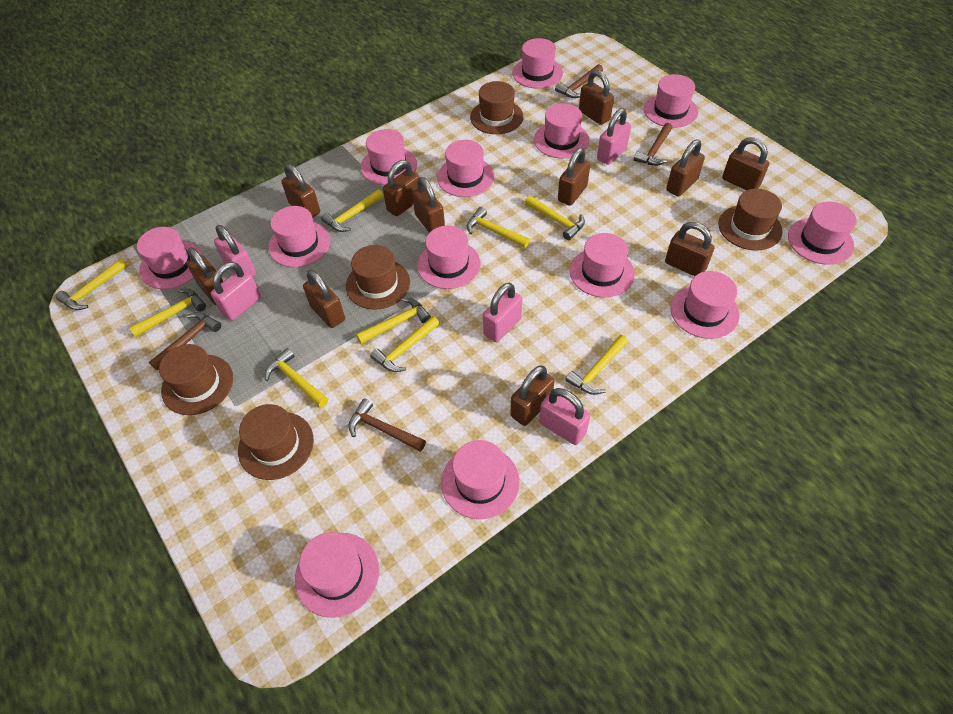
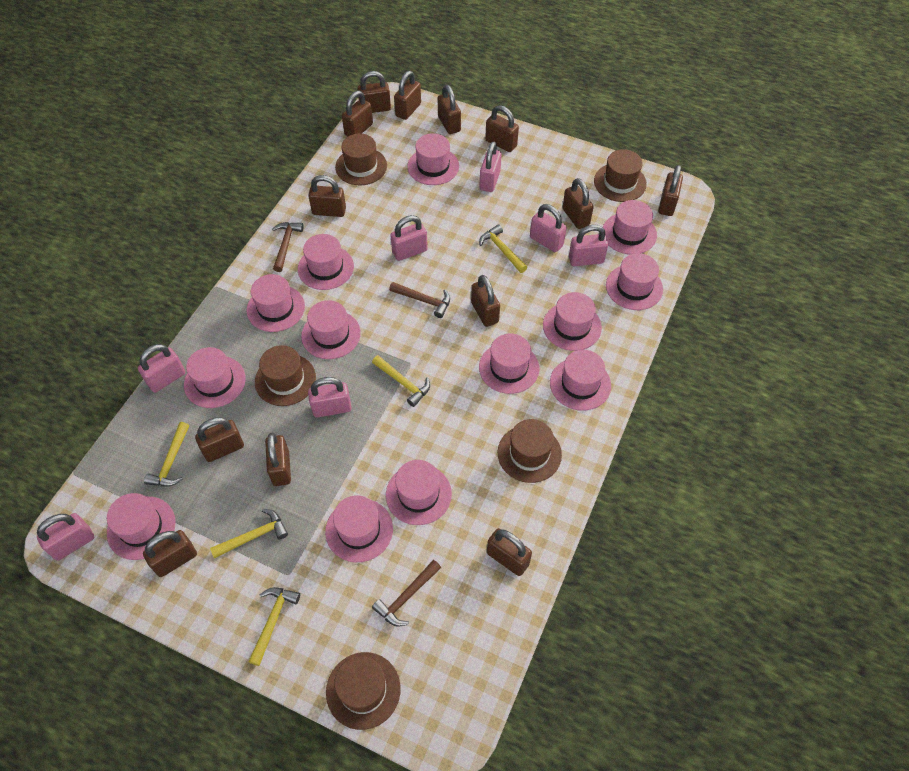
brown hammer: [149,312,221,370] [348,398,426,452] [555,64,603,98] [634,123,673,166] = 4 -> [272,222,304,272] [372,560,441,627] [389,282,450,318] = 3
brown padlock: [187,248,223,305] [281,164,320,218] [303,270,345,328] [383,160,419,216] [412,177,445,233] [511,365,554,426] [558,148,590,206] [579,70,614,125] [665,222,714,276] [666,139,705,197] [722,137,769,191] = 11 -> [143,530,197,577] [195,417,244,462] [265,433,291,486] [308,175,346,217] [342,91,373,136] [357,71,391,113] [394,71,421,120] [438,84,461,134] [471,275,500,327] [485,105,519,152] [487,528,532,576] [563,178,594,229] [658,165,683,216] = 13
pink padlock: [211,262,261,321] [214,225,256,277] [483,283,522,342] [539,388,590,445] [597,108,631,165] = 5 -> [37,513,94,561] [138,344,185,393] [308,377,352,417] [390,215,428,261] [479,141,502,192] [530,204,567,252] [569,225,608,266] = 7
yellow hammer: [56,258,128,310] [129,289,206,337] [265,348,328,408] [321,189,384,232] [356,298,431,344] [370,316,440,372] [467,207,530,248] [525,195,585,240] [565,335,628,395] = 9 -> [144,422,189,487] [210,509,288,558] [248,587,300,666] [372,355,430,407] [479,224,527,273] = 5

